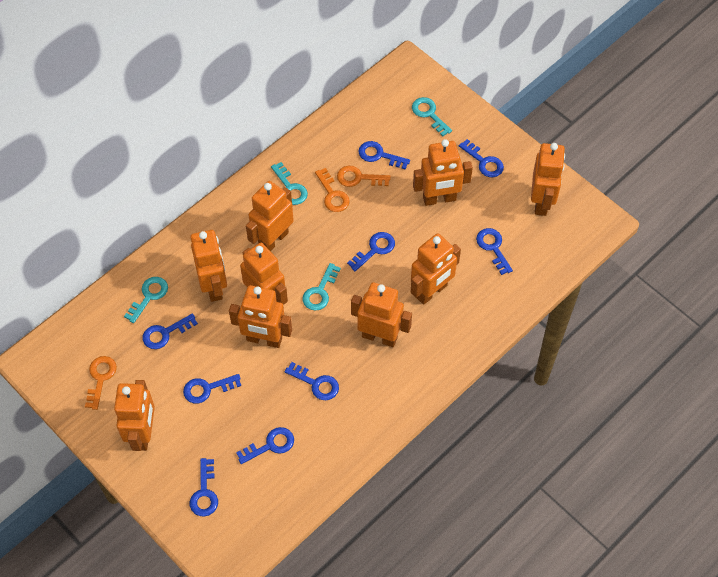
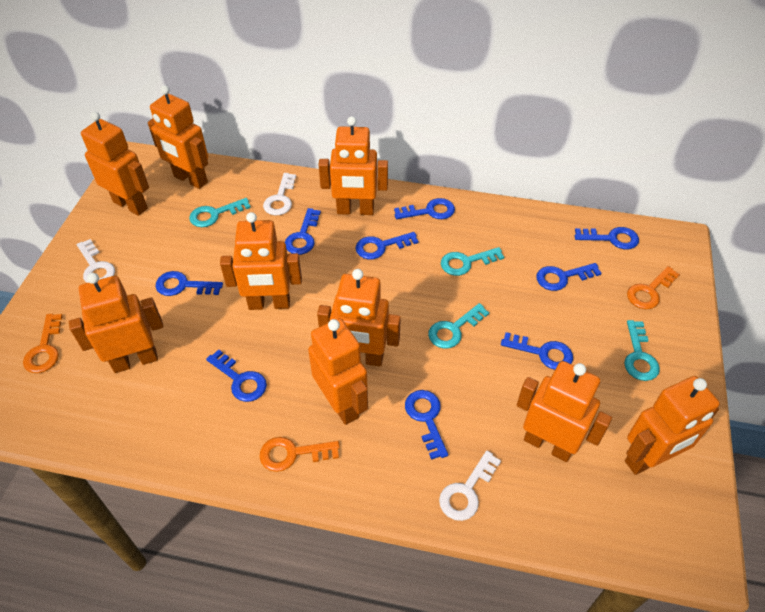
white key: none = 0 -> [77,239,115,283] [263,173,296,215] [439,451,501,521] = 3

